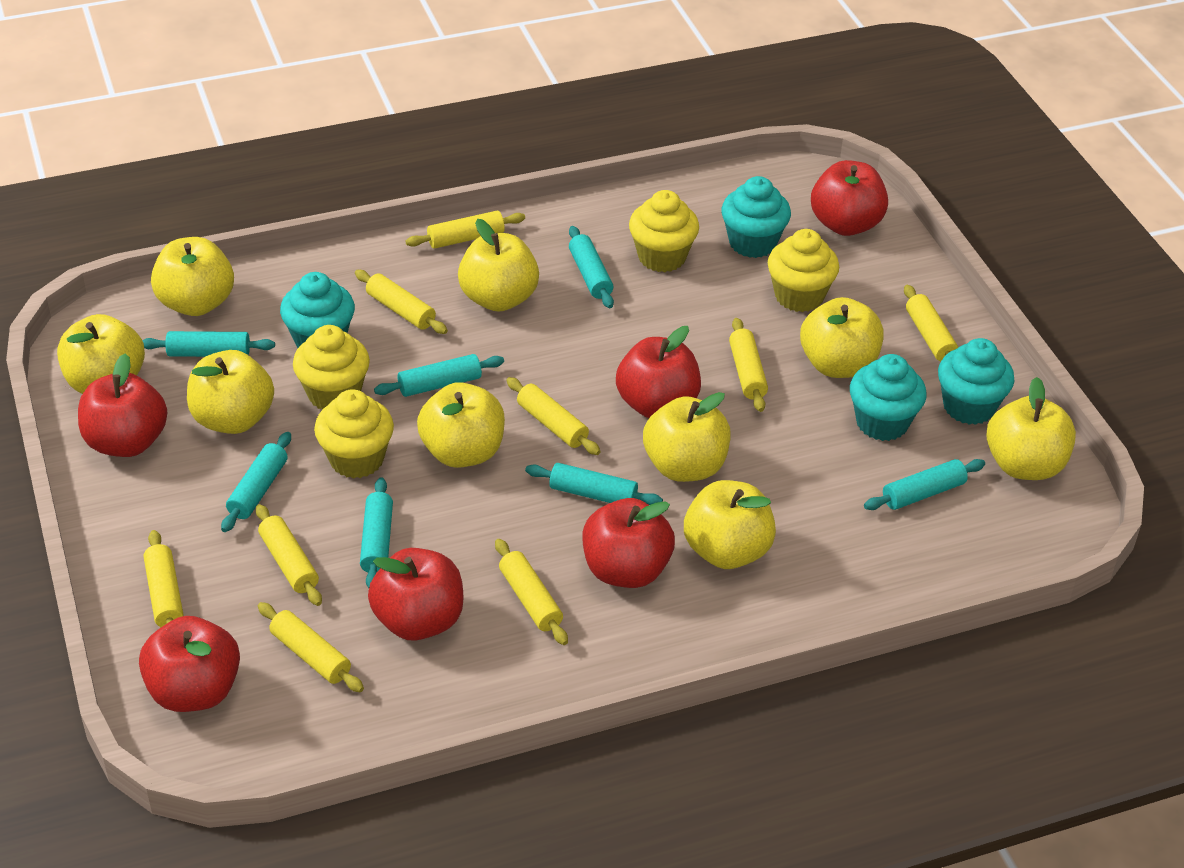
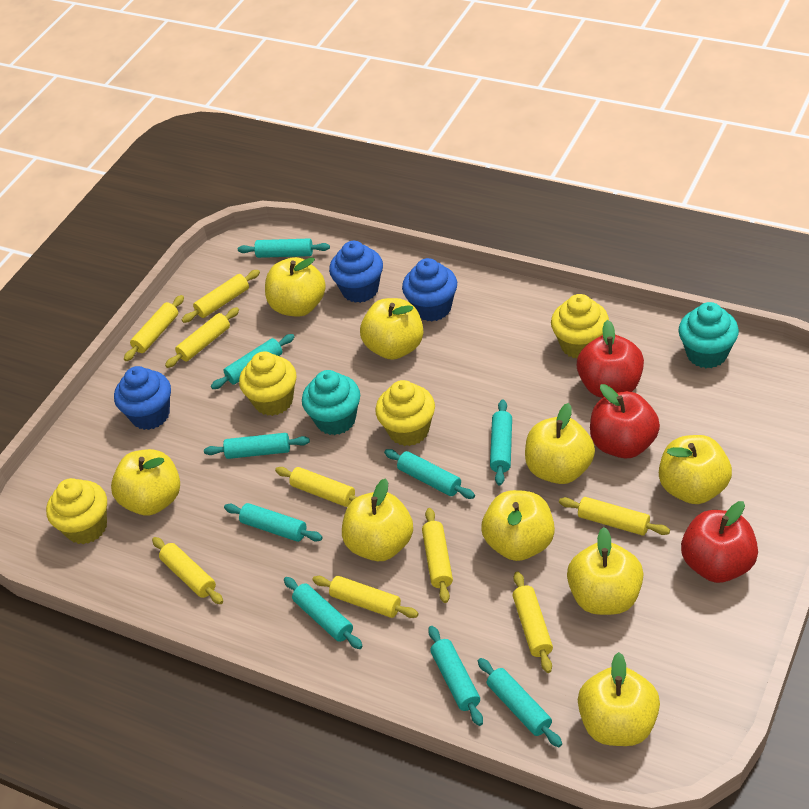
blue cupcake: none = 0 -> [114,366,171,430] [329,241,383,303] [402,258,457,321] = 3
red apple: [78,353,167,457] [139,616,240,712] [368,548,463,640] [583,498,675,588] [616,326,701,418] [811,160,888,236] = 6 -> [577,320,644,398] [590,384,660,458] [681,501,758,583] = 3
turquoise cupcake: [280,272,355,348] [721,176,791,258] [850,354,926,441] [938,338,1014,425] = 4 -> [302,370,360,435] [679,302,739,368] = 2
turquoise rolling pin: [142,331,275,357] [221,432,291,532] [360,477,393,588] [374,354,504,397] [525,463,663,505] [569,226,614,308] [864,459,985,510] = 7 -> [204,433,310,459] [211,334,294,389] [224,503,323,542] [238,238,330,258] [284,577,363,649] [384,449,475,499] [428,626,483,726] [478,658,562,747] [490,400,512,485] = 9

